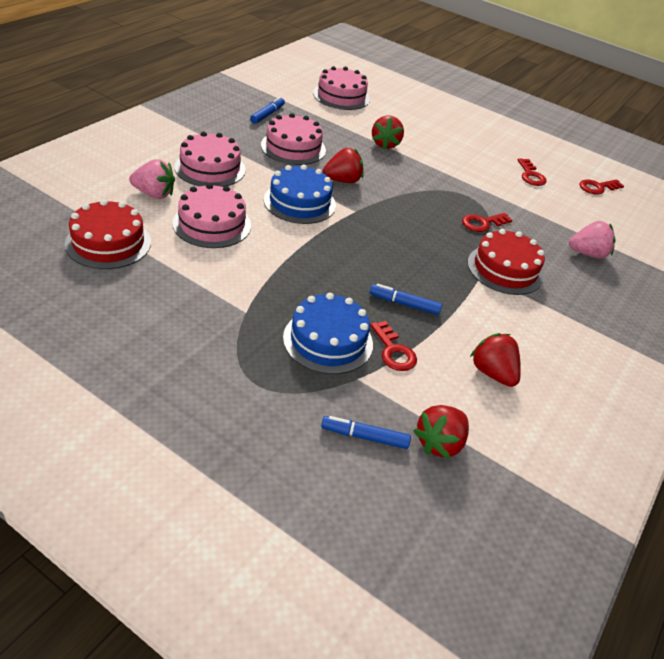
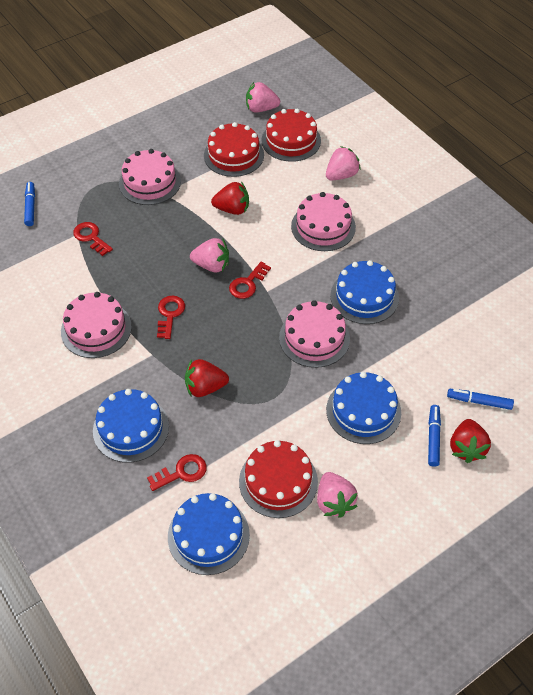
blue cake: [264,164,336,224] [283,293,373,374] = 2 -> [93,389,169,463] [168,493,250,575] [326,372,401,444] [330,260,399,324] = 4
pink strawberry: [129,159,175,199] [569,221,616,259] = 2 -> [190,238,229,272] [246,82,280,112] [317,472,358,518] [326,146,361,181] = 4
red cake: [65,199,151,269] [468,229,545,295] = 2 -> [204,122,264,177] [239,440,318,518] [262,108,321,162] = 3
red strawberry: [323,148,364,183] [372,116,404,150] [414,405,469,459] [470,333,521,387] = 4 -> [185,359,229,397] [211,182,249,215] [450,419,491,463] = 3

